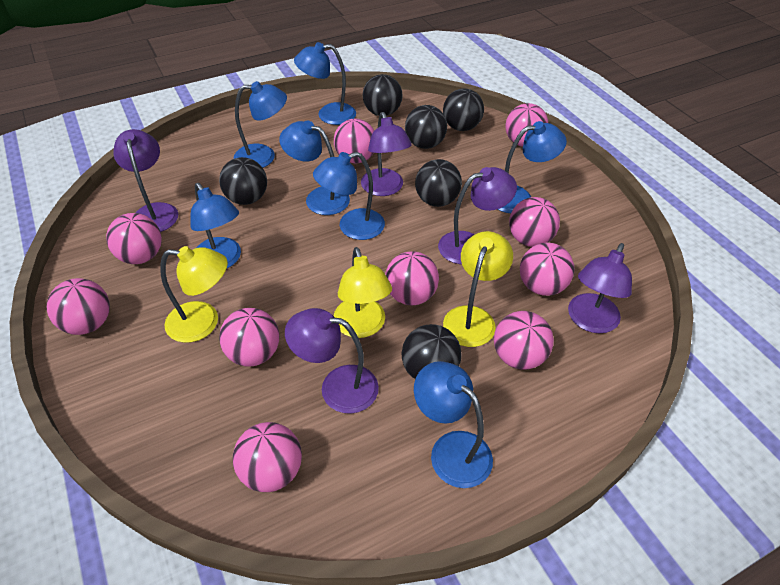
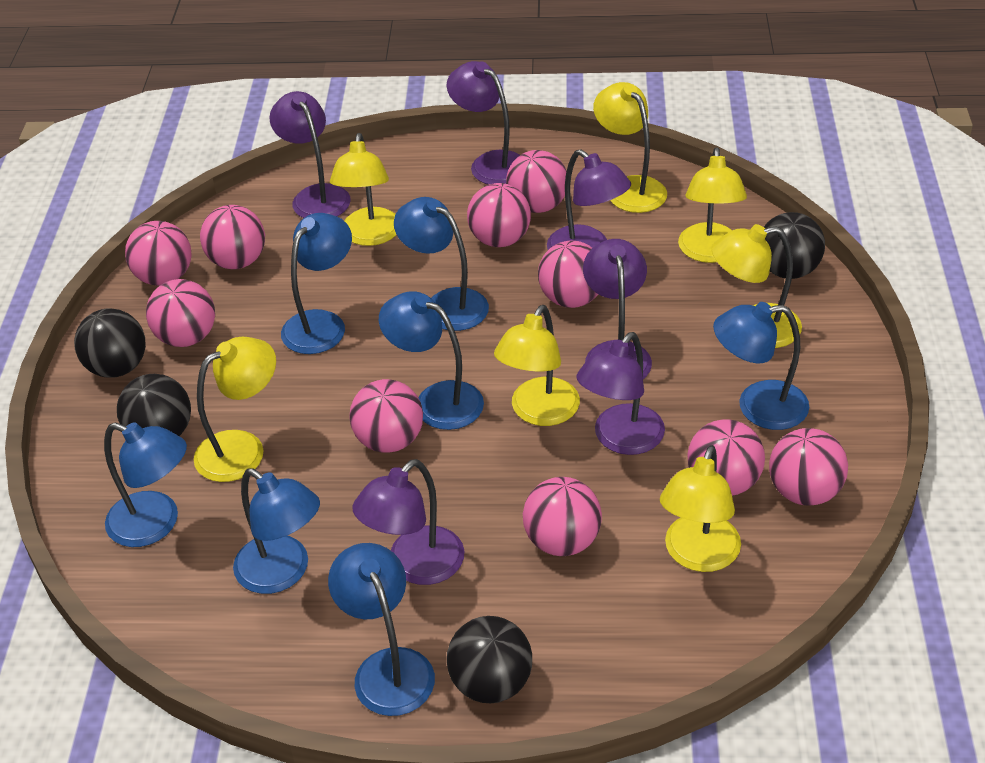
black ball: [219,157,267,205] [363,74,403,116] [402,324,462,379] [405,105,447,149] [415,159,462,207] [443,88,484,131] = 6 -> [74,308,146,378] [117,374,191,436] [447,616,532,703] [764,212,825,279] = 4
purple lamp: [113,129,178,232] [285,308,379,414] [361,112,412,196] [438,167,517,264] [568,243,632,334] = 5 -> [269,91,351,218] [352,459,464,585] [447,61,520,185] [547,149,631,250] [577,332,665,455] [583,239,652,379] = 6
yellow lamp: [160,246,228,343] [334,247,392,338] [443,231,513,347] = 3 -> [194,337,276,482] [330,133,397,246] [494,305,580,426] [593,82,667,213] [660,445,741,572] [678,147,747,263] [711,224,802,348] = 7

